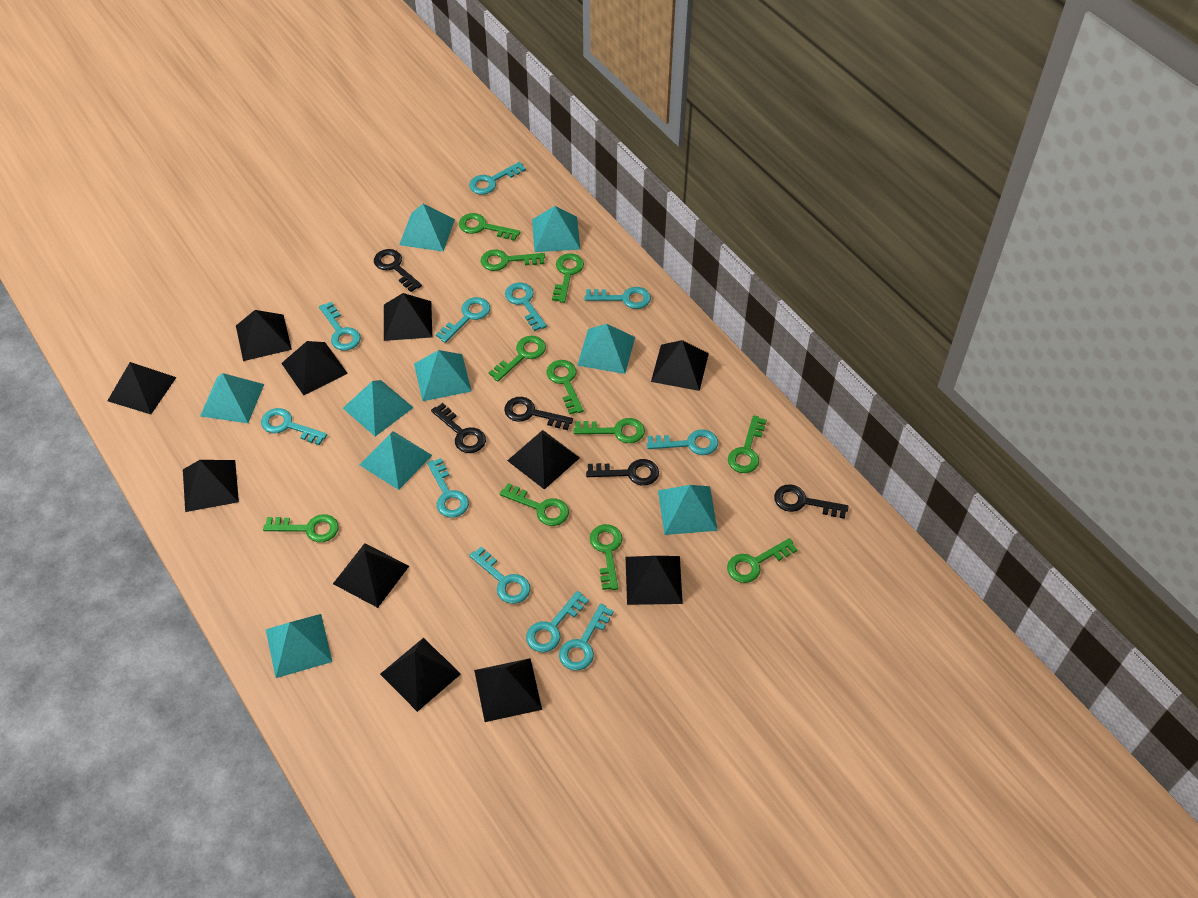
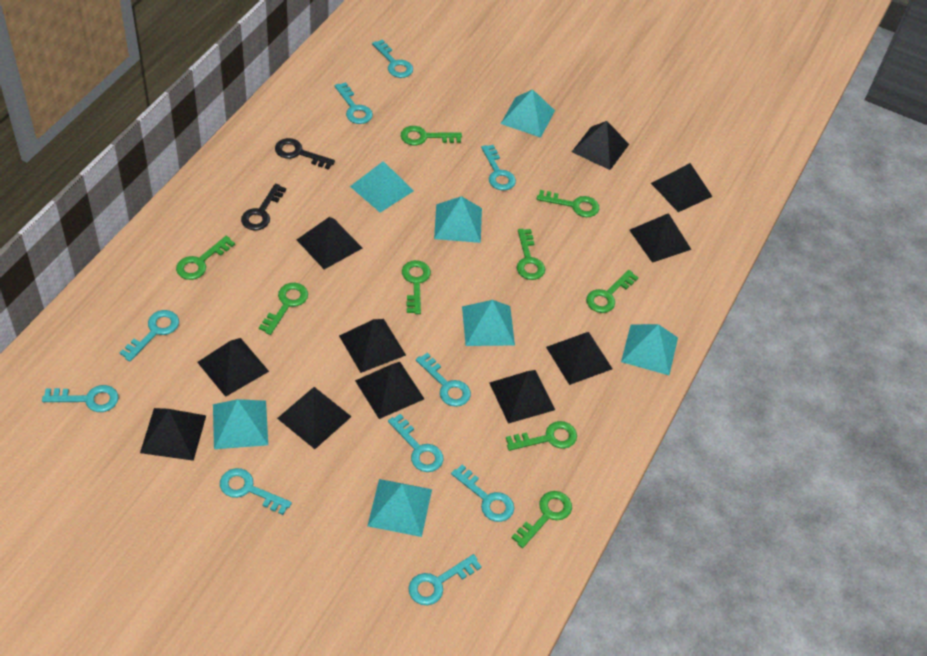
black key: [374,249,422,292] [431,403,486,453] [504,397,573,430] [586,459,659,486] [774,484,849,519] = 5 -> [241,183,286,231] [275,138,335,170] = 2
green key: [263,514,339,542] [459,213,520,241] [480,249,545,271] [489,336,546,382] [500,483,569,526] [547,360,584,414] [552,253,584,303] [573,418,645,443] [590,524,623,590] [727,538,797,583] [728,415,767,473] = 11 -> [176,236,235,280] [259,283,308,335] [401,126,462,145] [402,260,431,314] [506,421,577,451] [511,491,572,548] [517,229,545,280] [537,190,599,217] [586,270,638,313] = 9
turquoise key: [261,408,327,445] [319,302,361,351] [427,458,469,518] [436,297,490,343] [469,162,526,195] [469,546,531,604] [505,283,547,331] [526,591,589,652] [559,604,614,671] [585,287,651,309] [647,429,718,455] = 11 -> [42,385,119,412] [119,310,179,362] [220,468,292,515] [335,82,373,124] [372,39,413,78] [388,414,443,472] [408,554,482,605] [416,353,471,407] [451,464,514,522] [481,145,516,191] = 10
turquoise pyramid: [200,373,264,423] [266,614,332,678] [343,380,414,436] [360,431,432,490] [399,204,455,251] [414,350,472,401] [532,206,580,252] [577,324,635,374] [658,485,718,535] = 9 -> [213,399,268,449] [350,161,414,213] [368,479,432,537] [434,196,482,243] [462,300,515,346] [501,89,555,138] [621,324,678,375] = 7

